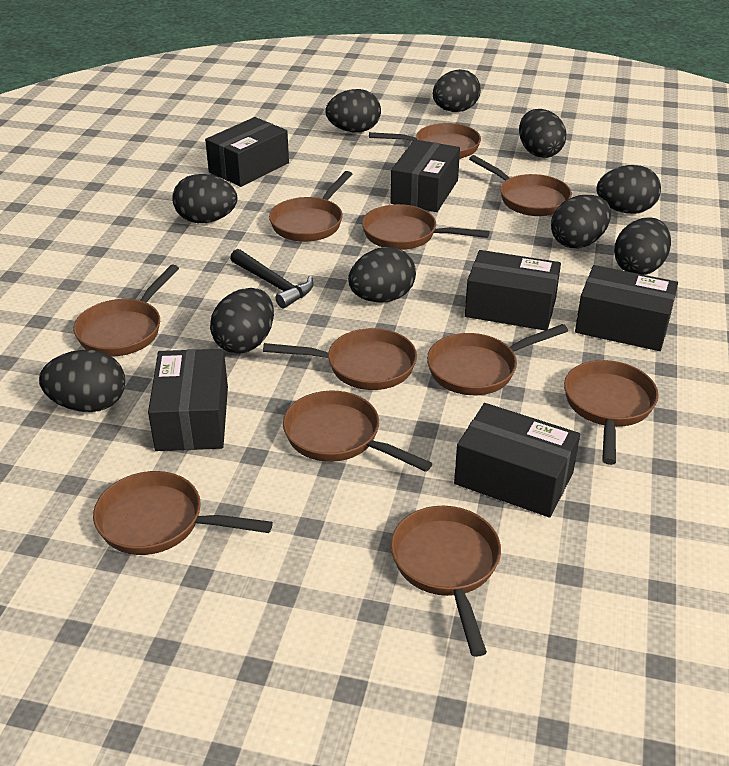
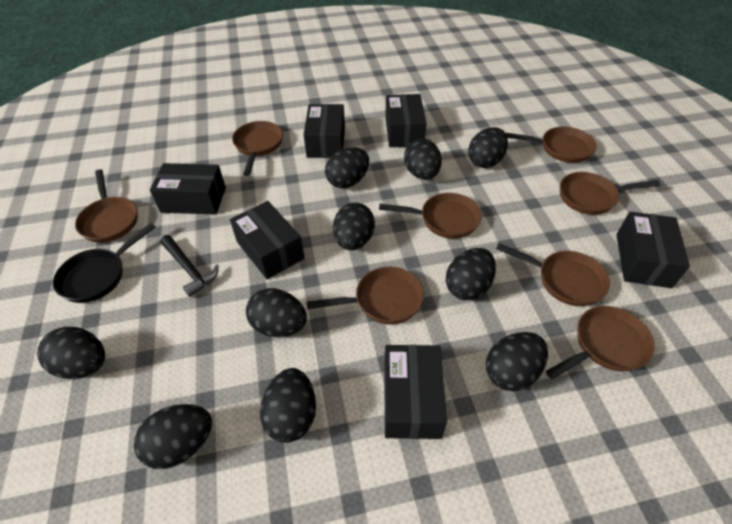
black pan: none = 0 -> [53,223,156,303] = 1
brown pan: [73,264,179,356] [93,471,273,555] [263,328,417,390] [269,171,352,242] [283,391,433,472] [362,204,490,250] [369,123,481,159] [391,506,501,657] [427,324,568,395] [469,155,572,216] [564,360,659,465] = 11 -> [75,169,138,243] [232,121,283,176] [306,267,424,325] [379,193,482,239] [496,243,610,306] [506,127,597,163] [546,306,655,379] [560,172,660,215] = 8

